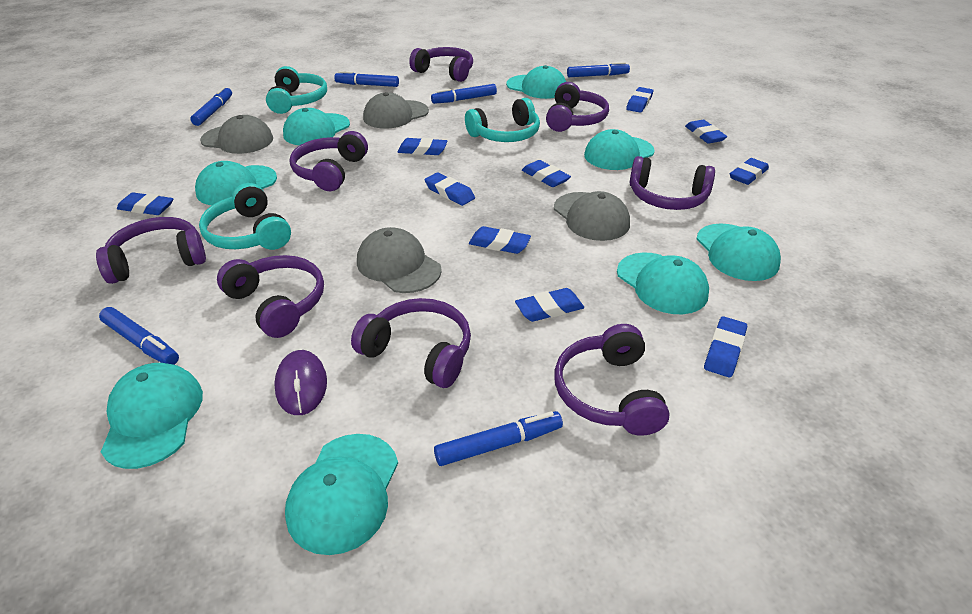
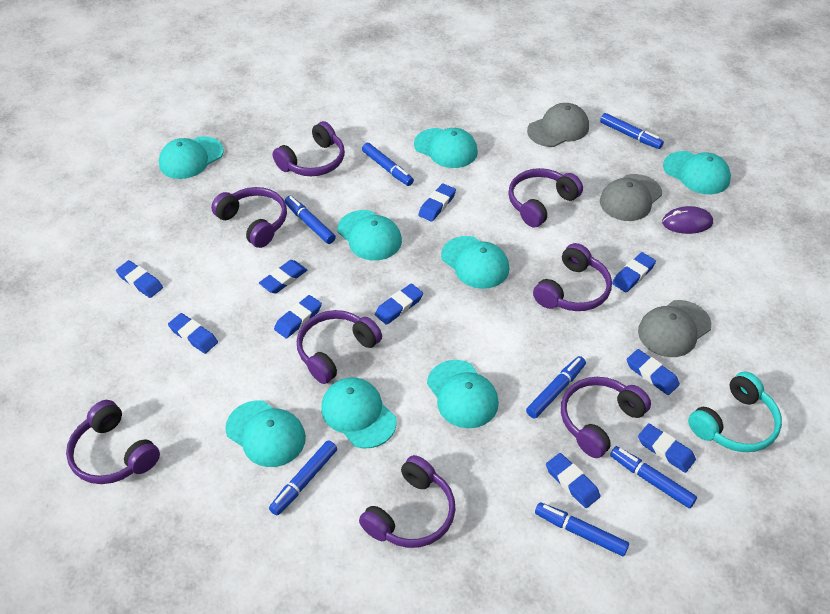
blue marker: [99,307,179,365] [190,86,232,126] [334,71,399,87] [431,84,497,104] [434,411,563,466] [567,62,630,77] = 6 -> [269,440,337,515] [285,196,336,244] [362,143,414,186] [526,356,586,419] [535,502,629,556] [600,113,664,149] [610,446,697,508] = 7
grey cap: [200,115,273,154] [357,227,442,293] [363,92,429,129] [554,191,630,241] = 4 -> [527,103,589,147] [600,174,662,221] [638,300,712,357] = 3
turquoise headphones: [199,183,291,250] [266,66,327,114] [465,98,540,142] = 3 -> [688,371,782,452] = 1

